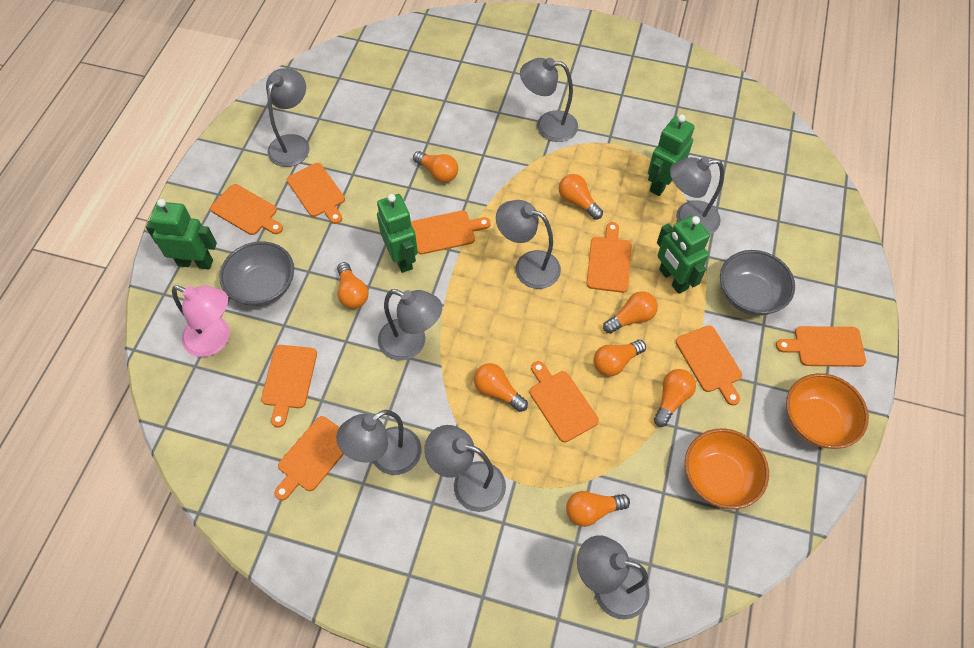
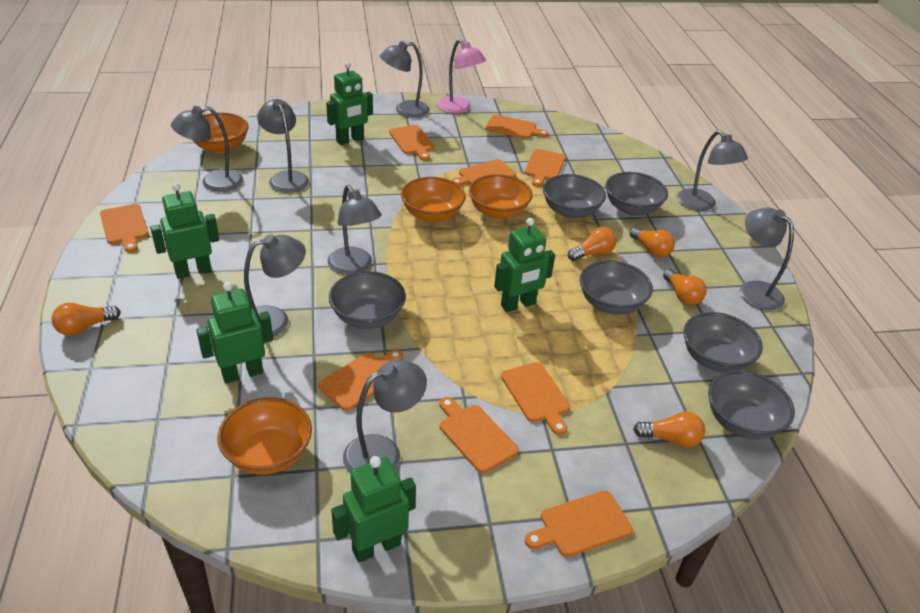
green robot: [146,199,217,269] [377,194,418,273] [648,115,695,196] [657,215,710,294] = 4 -> [150,183,219,279] [196,282,273,384] [326,62,373,145] [331,456,416,563] [494,218,555,312] = 5
grey bowl: [219,241,294,306] [720,250,795,316] = 2 -> [329,271,406,329] [543,174,606,219] [580,260,653,315] [605,172,668,216] [683,312,763,373] [708,370,795,440] = 6
orange bowl: [685,429,769,509] [786,373,869,449] = 2 -> [193,113,249,153] [217,397,312,475] [401,177,466,222] [469,174,533,219] = 4
orange light bulb: [337,262,368,309] [413,151,458,183] [474,363,528,412] [559,174,603,220] [566,491,630,527] [594,340,646,376] [603,291,658,334] [654,369,696,427] = 8 -> [51,303,121,336] [568,227,616,261] [630,227,675,258] [633,412,705,448] [663,269,706,305] = 5

